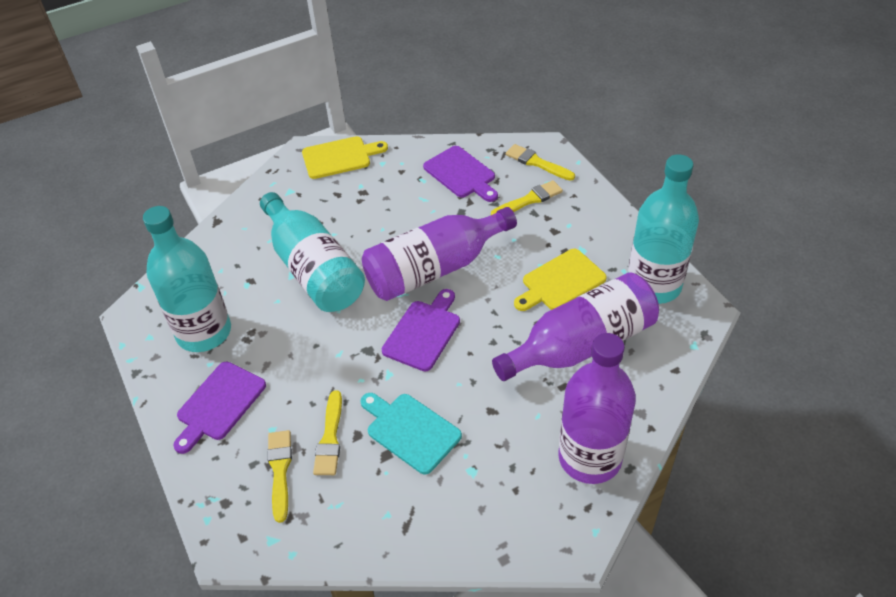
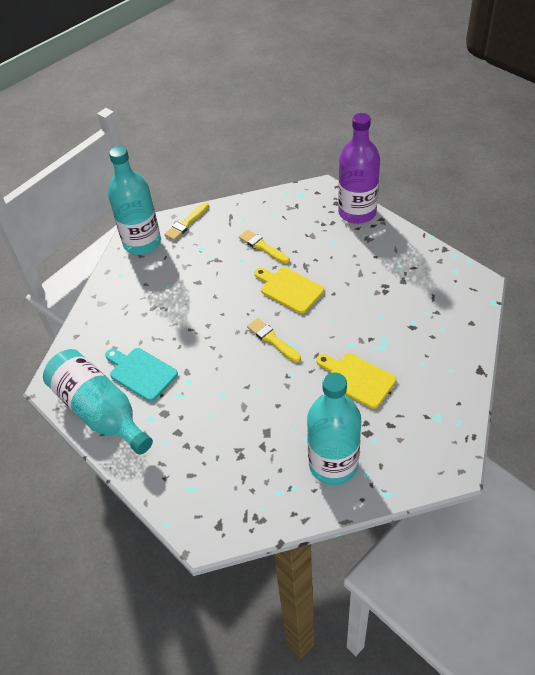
purple bottle: [362,207,517,301] [492,272,659,381] [558,333,636,484] = 3 -> [338,113,380,224] = 1
purple cutting board: [173,362,266,454] [382,289,460,371] [423,146,498,202] = 3 -> none = 0
yellow brush: [267,430,292,523] [313,390,342,475] [491,180,563,215] [506,144,575,181] = 4 -> [164,202,209,241] [239,230,290,264] [247,318,301,362] = 3

